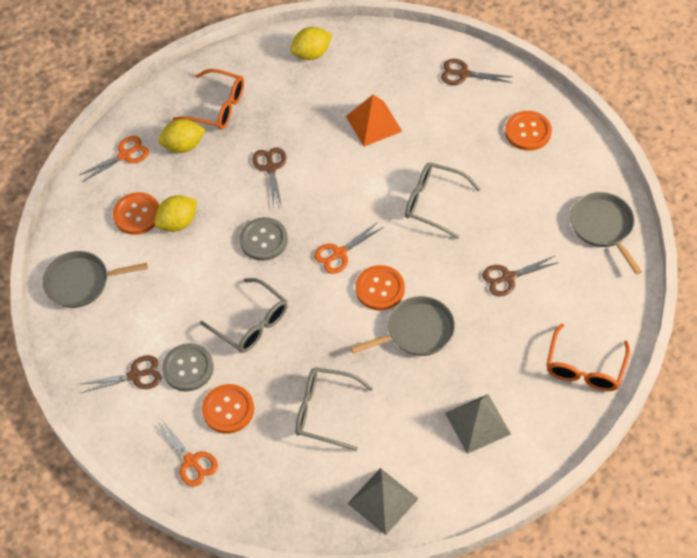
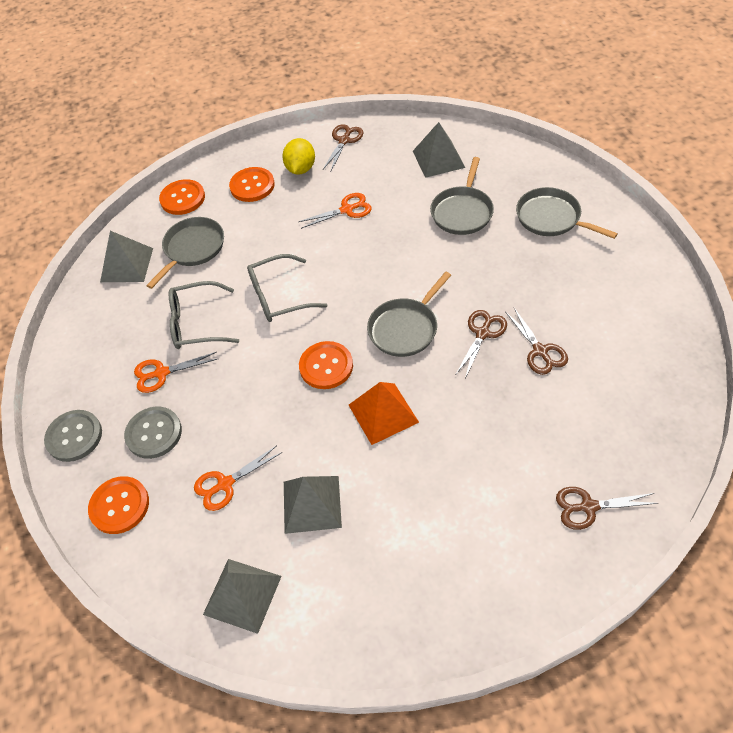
grey glasses: [200,278,288,353] [295,367,373,451] [405,163,480,239] = 3 -> [169,281,239,349] [247,254,327,322] = 2
grey pan: [43,251,148,308] [350,296,455,356] [570,192,642,275] = 3 -> [146,217,224,289] [367,272,451,357] [430,157,494,235] [516,187,618,239] = 4
grey pyramid: [347,468,418,535] [445,394,511,454] = 2 -> [100,231,153,282] [203,559,282,634] [284,476,342,534] [413,122,465,178] = 4
orange glasses: [173,69,244,130] [546,324,630,391] = 2 -> none = 0
yellow lemon: [154,195,197,232] [159,119,206,153] [290,27,332,60] = 3 -> [282,138,315,175] = 1

